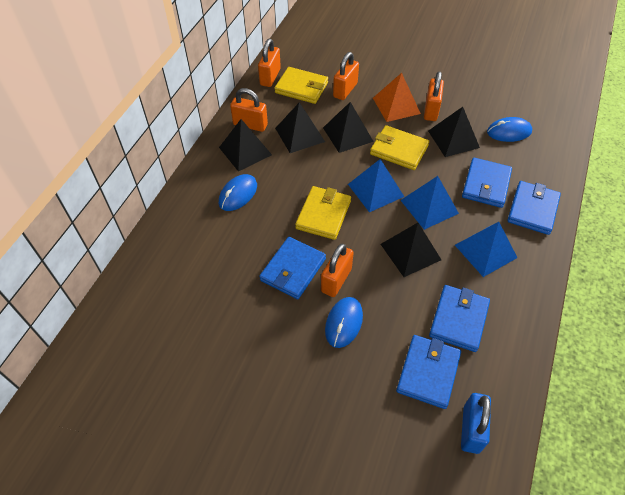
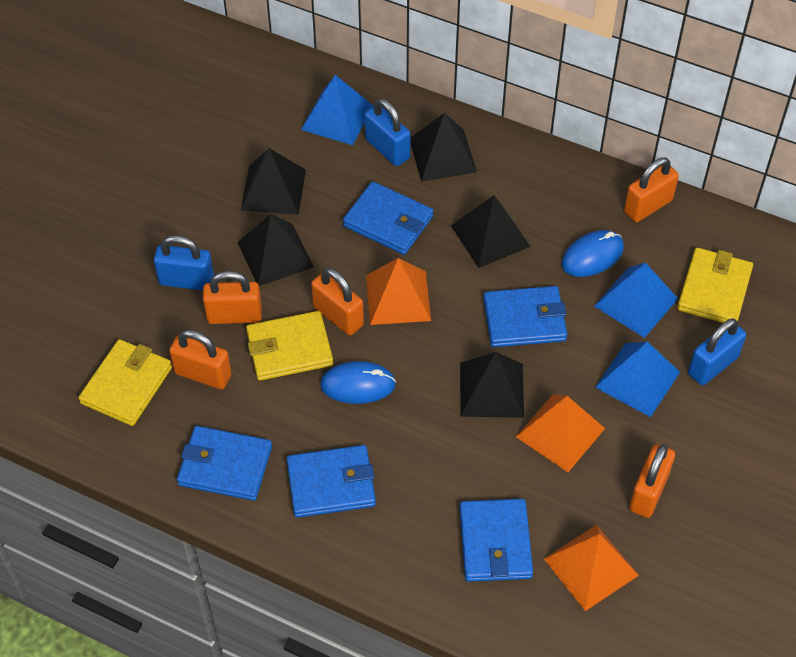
blue mouse: [219,174,257,211] [325,297,363,348] [487,117,532,142] = 3 -> [320,361,396,404] [562,230,624,277] = 2
blue padlock: [461,393,491,454] = 1 -> [154,235,214,290] [365,98,411,166] [688,318,746,385] = 3
orange pyramid: [373,73,421,122] = 1 -> [366,258,431,325] [516,394,605,472] [544,525,639,611] = 3

